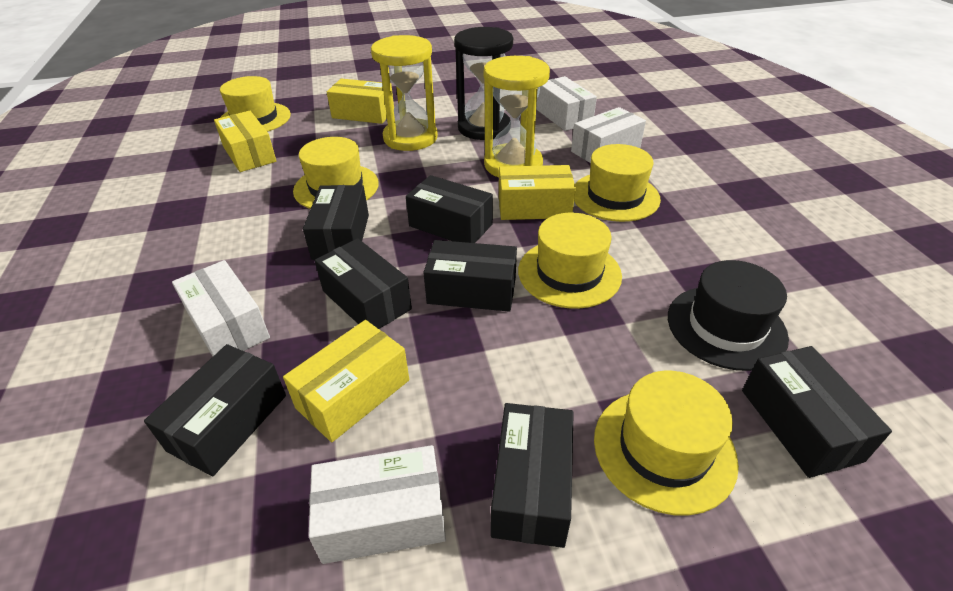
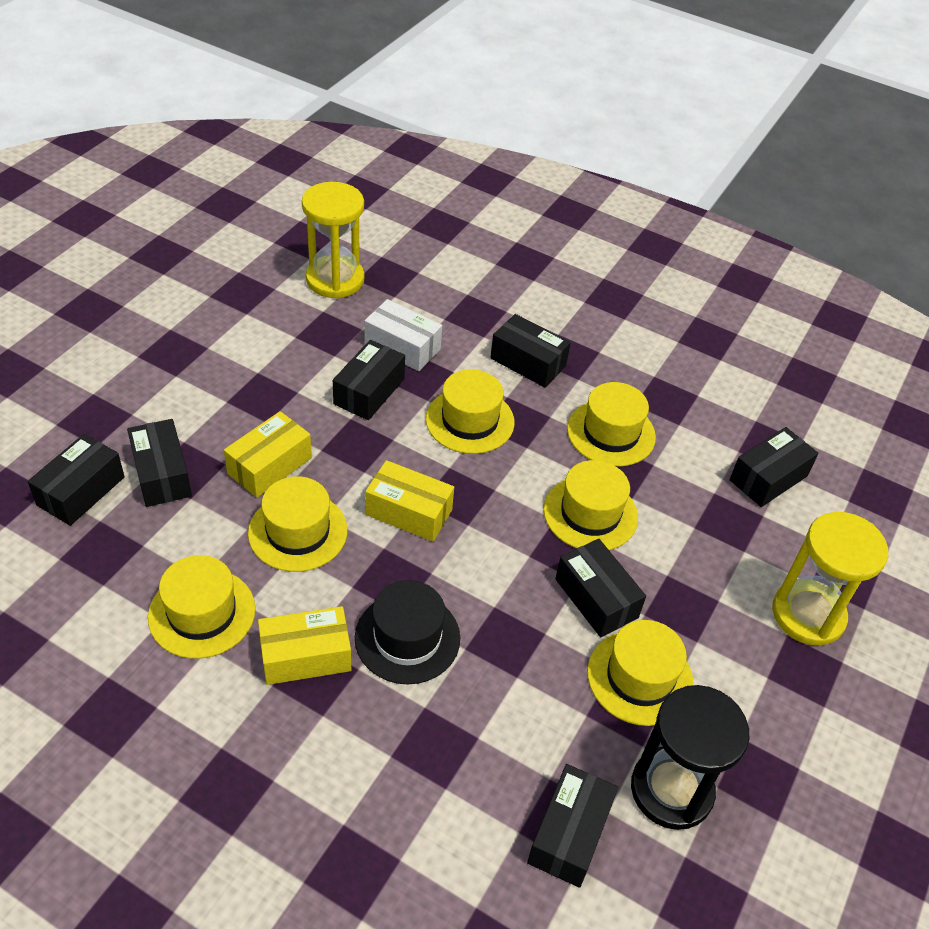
white box: [172,260,270,356] [309,445,446,564] [536,76,597,131] [571,107,646,163] = 4 -> [365,299,442,371] = 1
yellow box: [214,111,276,172] [283,320,409,442] [327,78,394,124] [499,165,576,220] = 4 -> [224,411,312,498] [258,606,351,685] [365,460,454,542] = 3
yellow hat: [220,76,291,132] [293,137,379,209] [518,213,622,309] [574,144,661,222] [594,371,739,516] = 5 -> [148,555,256,659] [248,476,348,572] [426,369,515,454] [543,460,638,550] [567,382,656,467] [587,620,694,726] = 6

